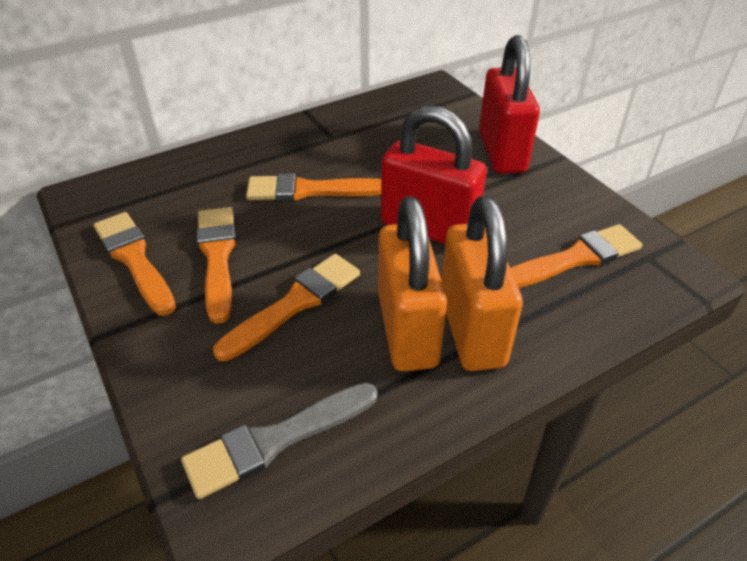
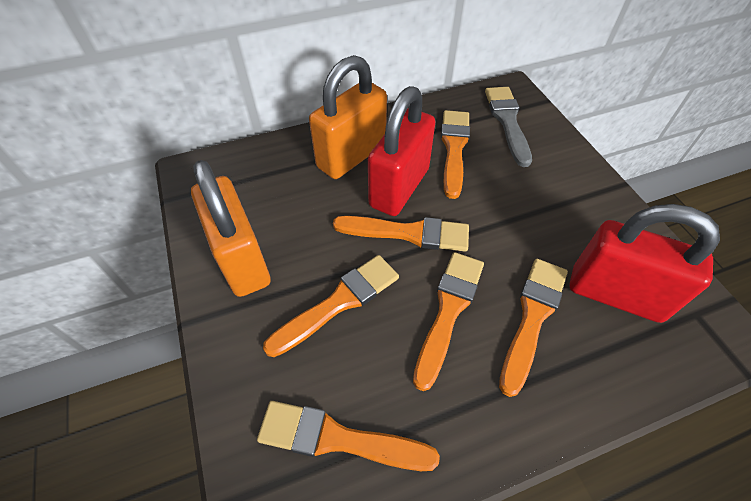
orange brush: [93,212,176,316] [197,207,236,324] [213,254,360,361] [246,173,381,201] [510,224,642,288] = 5 -> [257,401,440,471] [263,255,399,357] [333,216,469,252] [413,252,484,391] [441,110,470,199] [499,259,568,397] = 6

